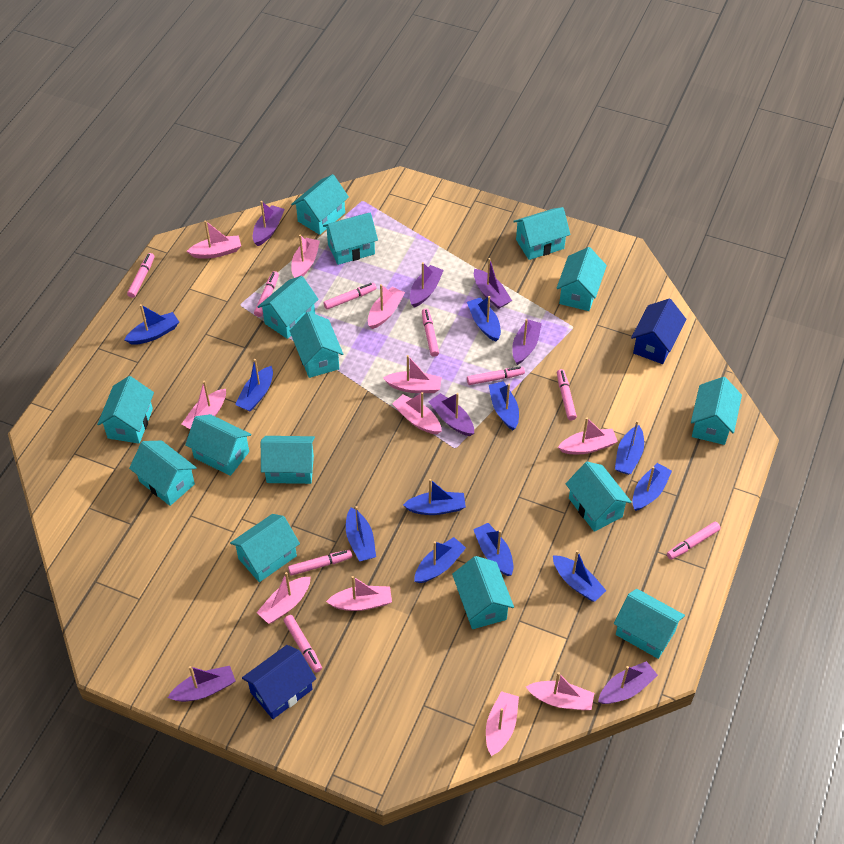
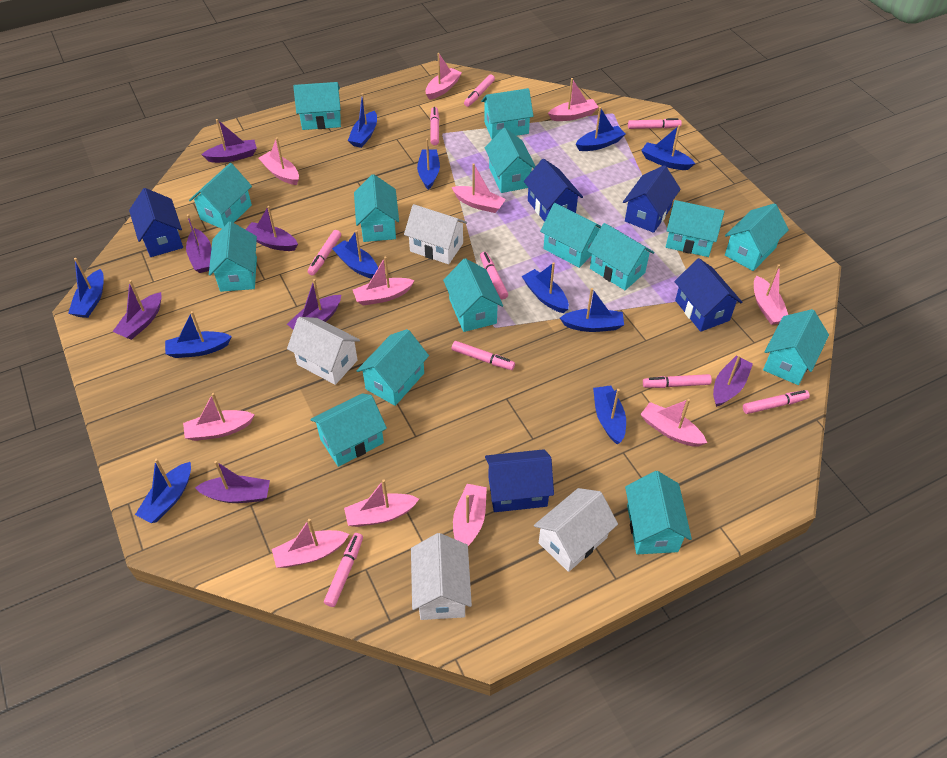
blue house: [242,645,316,719] [631,299,686,364] = 2 -> [129,188,183,257] [485,449,554,512] [524,159,583,222] [623,165,681,233] [674,258,742,332] = 5
white house: none = 0 -> [287,317,360,385] [404,204,467,264] [411,533,472,620] [534,488,618,572] = 4

